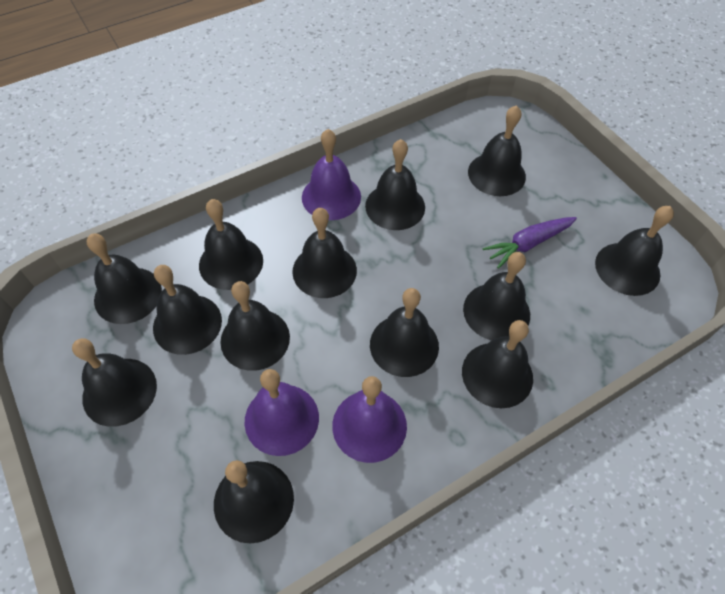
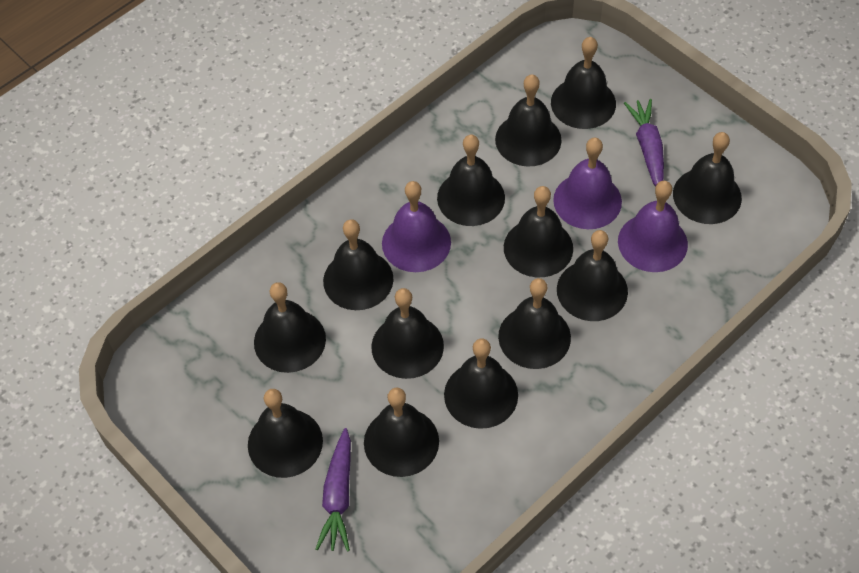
purple carrot: [482,217,577,269] = 1 -> [316,428,351,551] [624,99,664,187] = 2

